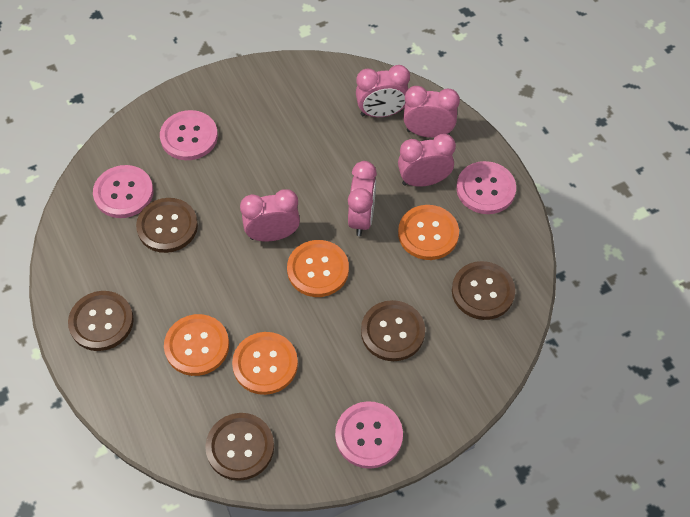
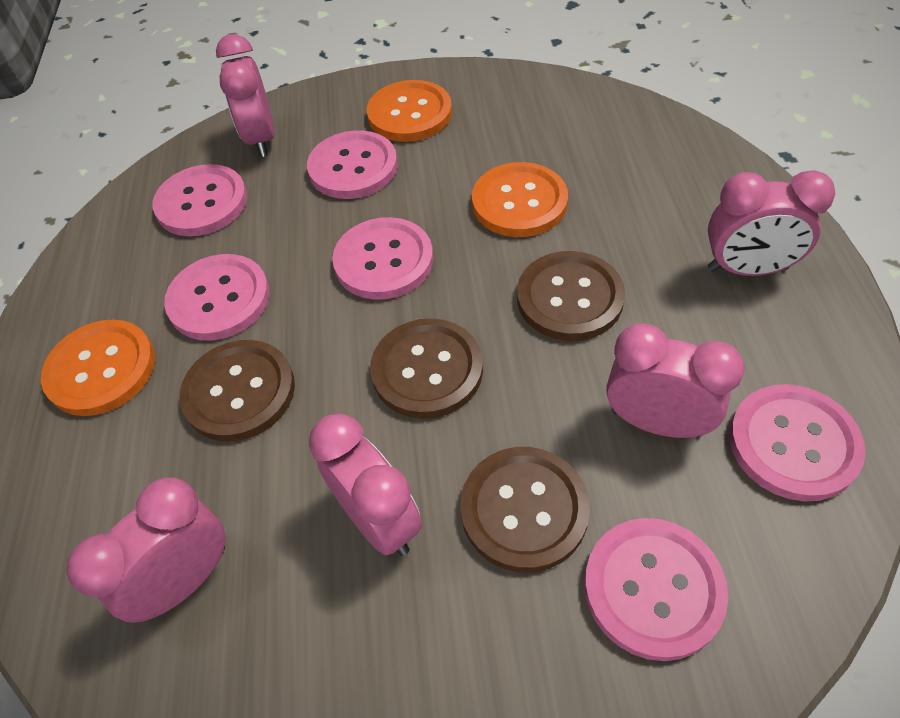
brown button: [68,291,134,351] [136,198,198,253] [205,413,274,481] [361,300,425,361] [452,261,515,320] = 5 -> [180,340,295,441] [370,318,483,419] [460,447,590,572] [517,251,625,341] = 4
orange button: [164,314,229,376] [232,332,298,395] [287,240,349,297] [398,205,459,260] = 4 -> [41,320,155,416] [367,80,452,142] [472,162,568,237] = 3
pink button: [93,165,153,218] [160,110,218,160] [335,401,403,469] [456,161,516,214] = 4 -> [153,164,247,236] [164,254,270,340] [307,130,398,199] [332,217,433,300] [584,518,729,661] [729,384,866,502] = 6

